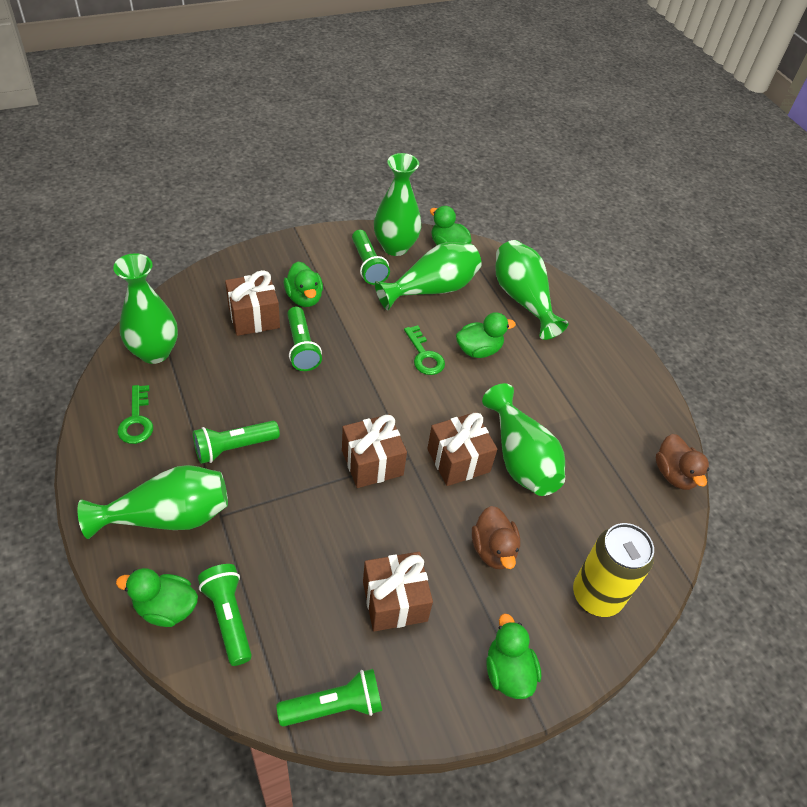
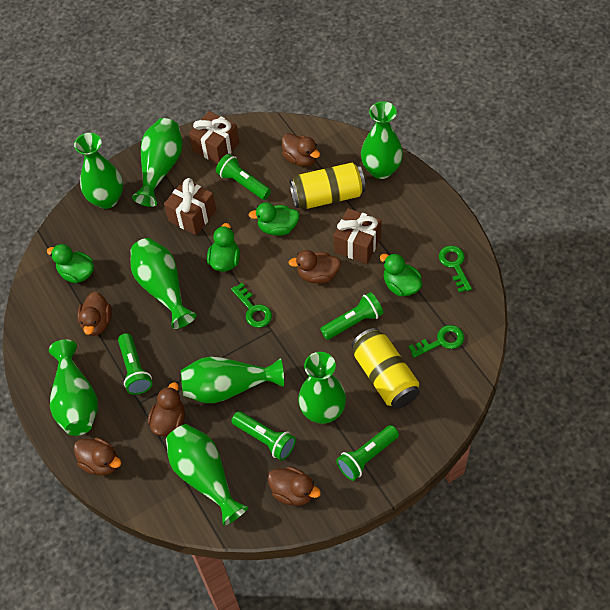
brown duck: [472,506,520,570] [656,434,709,490] = 2 -> [74,437,121,476] [77,292,112,336] [148,382,185,436] [268,466,321,506] [282,133,320,167] [288,250,341,284] = 6
brown gift: [225,270,280,336] [342,414,407,488] [363,552,433,632] [427,412,497,486] = 4 -> [164,178,216,235] [189,111,239,164] [333,208,382,264] = 3
green duck: [116,568,198,627] [284,261,323,307] [430,206,472,245] [456,312,516,358] [487,613,541,699] = 5 -> [47,244,94,283] [207,223,240,272] [249,202,300,236] [380,253,422,296] = 4
green key: [118,385,153,444] [404,325,445,375] = 2 -> [231,283,272,328] [409,325,464,358] [439,246,472,293] = 3
green vase: [77,465,228,539] [113,253,178,364] [374,153,421,256] [375,242,482,310] [482,383,565,496] [495,240,569,340] = 6 -> [49,339,98,436] [74,133,123,209] [130,238,196,329] [132,118,183,207] [166,424,248,526] [181,357,284,403] [298,352,346,424] [361,101,403,179] = 8
yellow can: [573,523,654,617] = 1 -> [289,163,366,209] [352,328,420,409] = 2

